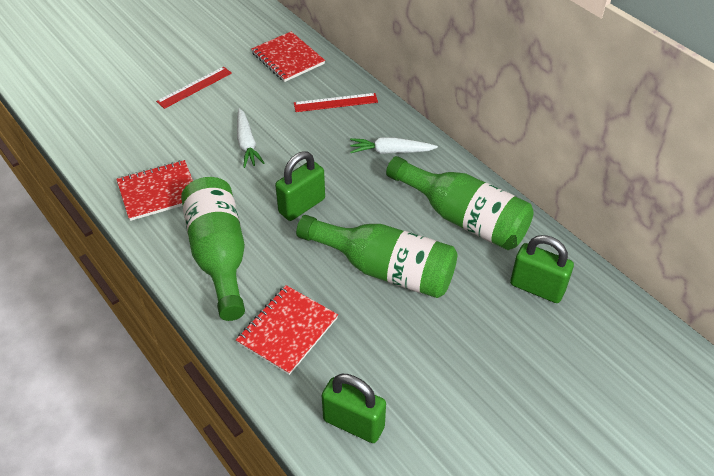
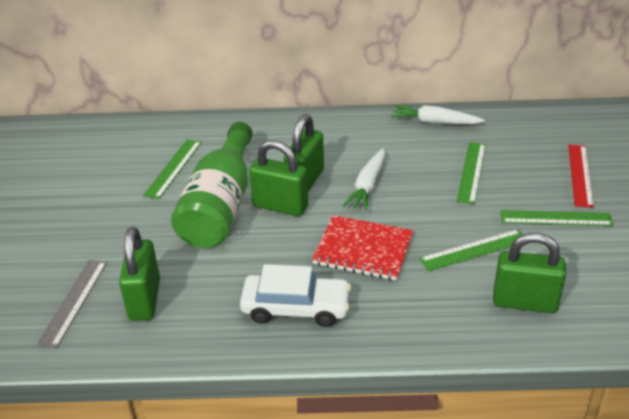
green bottle: [181,177,245,321] [296,215,457,298] [386,156,534,250] = 3 -> [171,122,253,248] = 1
green padlock: [275,151,325,221] [322,374,386,443] [510,235,574,303] = 3 -> [119,227,160,321] [249,140,308,216] [284,114,324,192] [493,233,566,313] = 4
green ruler: none = 0 -> [143,139,202,199] [419,229,523,271] [456,142,486,204] [500,210,614,226] = 4
grey ruler: none = 0 -> [37,260,107,348] = 1
red notebook: [116,160,193,221] [236,285,338,375] [251,32,325,82] = 3 -> [312,215,414,281] = 1
red ruler: [156,66,232,109] [294,93,378,112] = 2 -> [568,145,594,208] = 1
white car: none = 0 -> [240,264,351,327] = 1

